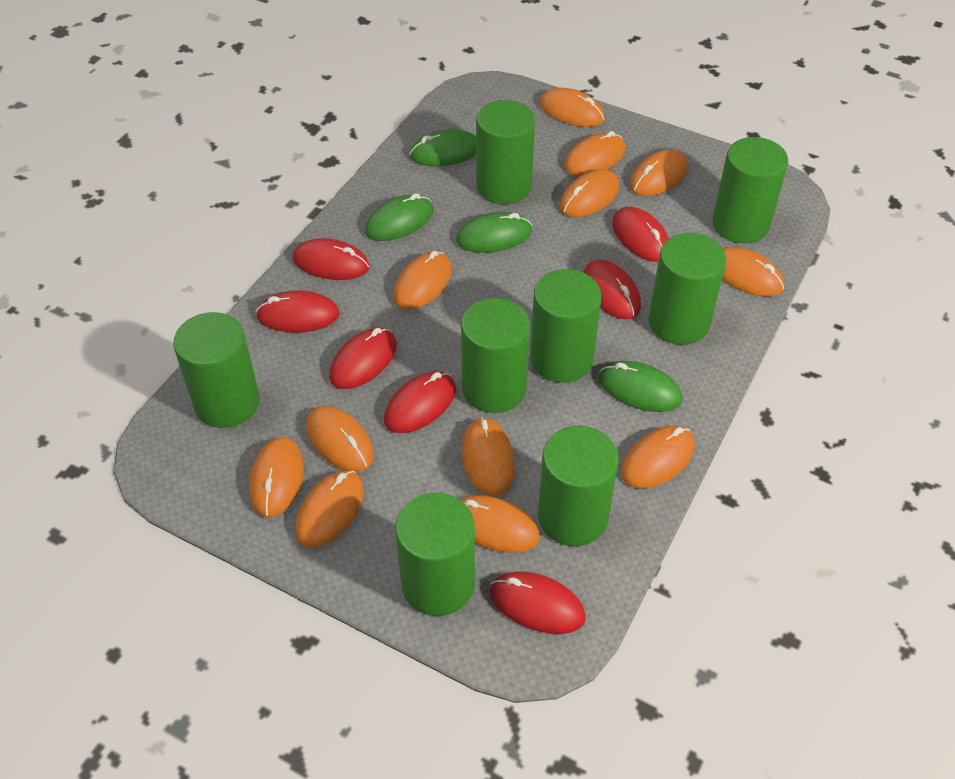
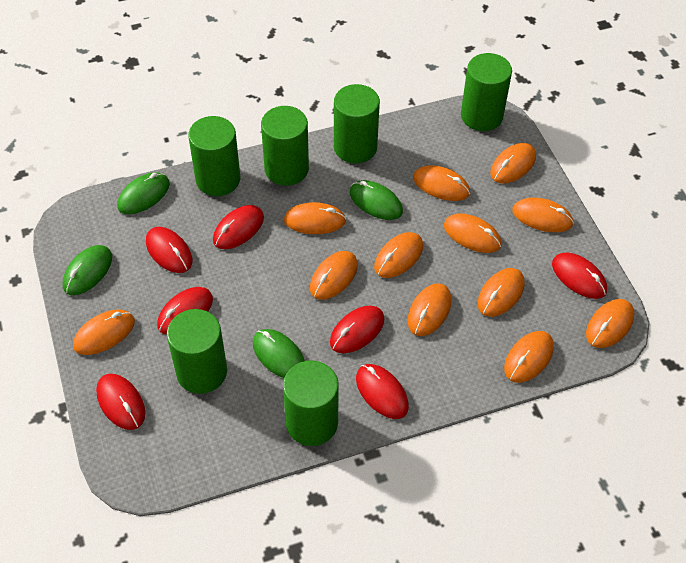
green cylinder: [173,312,260,428] [395,493,475,616] [461,298,530,413] [476,100,535,205] [530,269,601,383] [538,426,619,546] [648,233,726,345] [712,137,788,244] = 8 -> [167,309,227,394] [188,116,240,196] [261,106,309,186] [283,361,339,446] [334,84,380,163] [461,53,512,131] = 6

